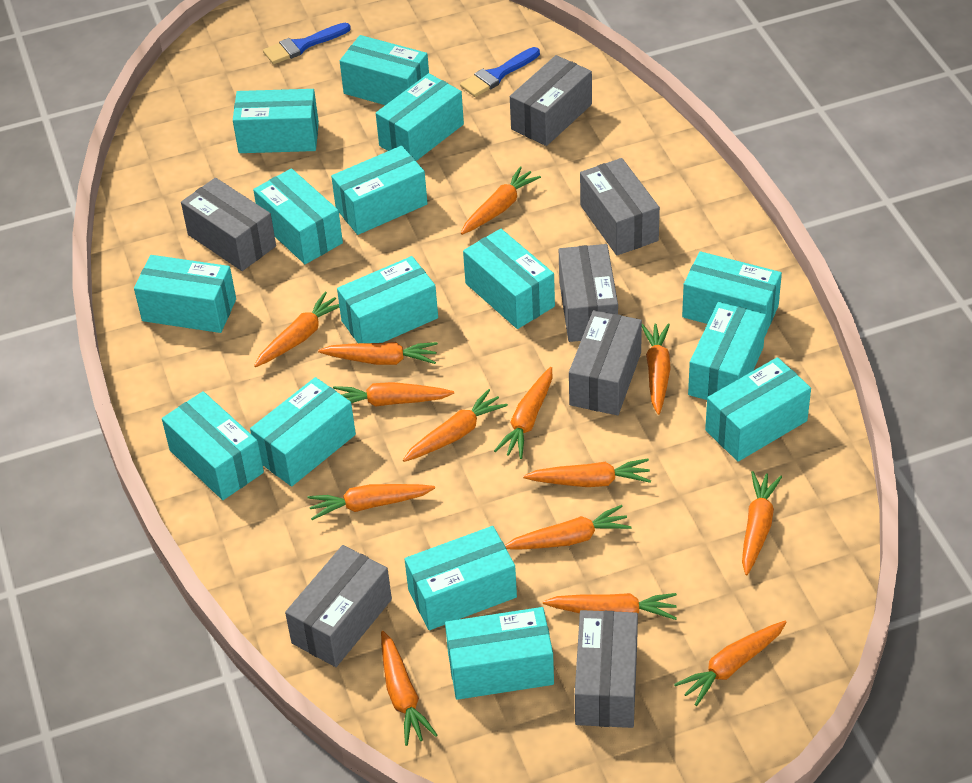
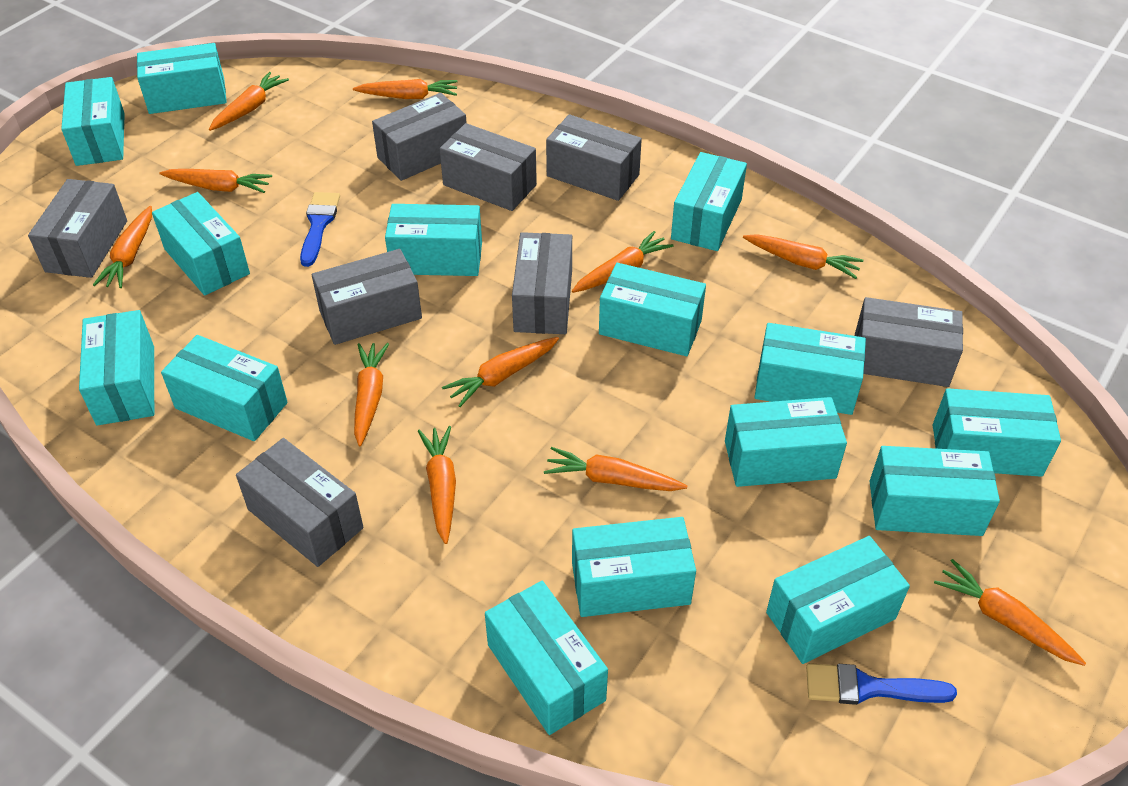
grey box: [181,178,276,271] [285,545,392,667] [510,55,592,146] [559,244,618,342] [569,310,642,415] [575,610,638,728] [580,158,660,256] = 7 -> [28,179,127,278] [236,438,363,567] [312,249,422,345] [372,93,467,181] [440,123,537,211] [512,232,572,334] [546,114,642,201] [855,297,963,387] = 8
orange carrot: [254,292,339,367] [308,484,435,520] [318,342,438,365] [333,382,454,407] [381,631,437,746] [403,389,508,462] [461,166,541,235] [494,367,552,459] [505,505,632,550] [523,459,651,487] [543,593,677,620] [642,323,671,415] [674,621,787,706] [742,471,782,575] = 14 -> [93,206,152,288] [159,169,272,193] [209,72,289,131] [353,79,458,99] [354,343,389,446] [418,426,456,544] [442,337,559,407] [544,447,687,491] [572,231,673,293] [743,234,863,279] [934,559,1086,666] = 11

